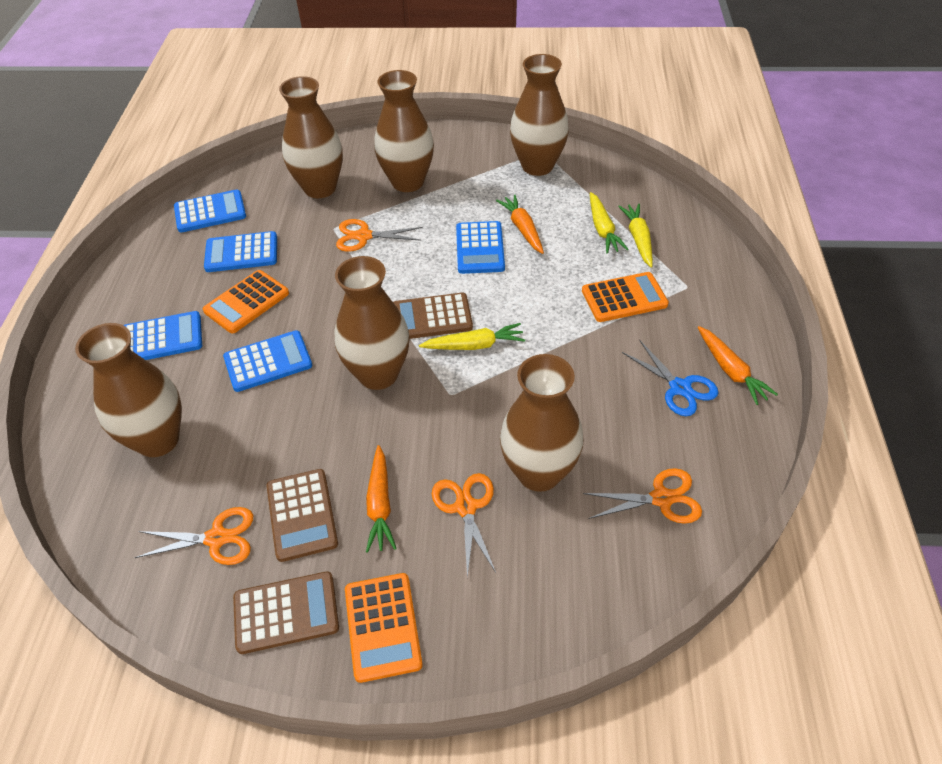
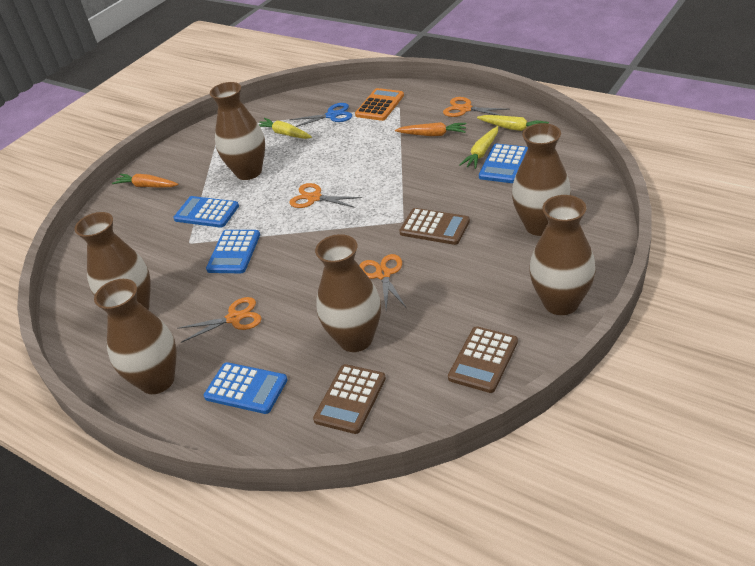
blue calculator: [123,311,202,360] [174,189,246,232] [204,231,277,272] [223,330,312,392] [456,221,505,274] = 5 -> [173,196,239,228] [204,362,287,414] [206,230,260,273] [479,144,528,183] = 4
orange calculator: [203,270,289,334] [345,573,423,683] [582,272,669,322] = 3 -> [355,88,404,121] = 1
orange carrot: [366,445,397,553] [496,195,544,254] [698,326,778,405] = 3 -> [112,174,178,188] [395,122,467,136] = 2

